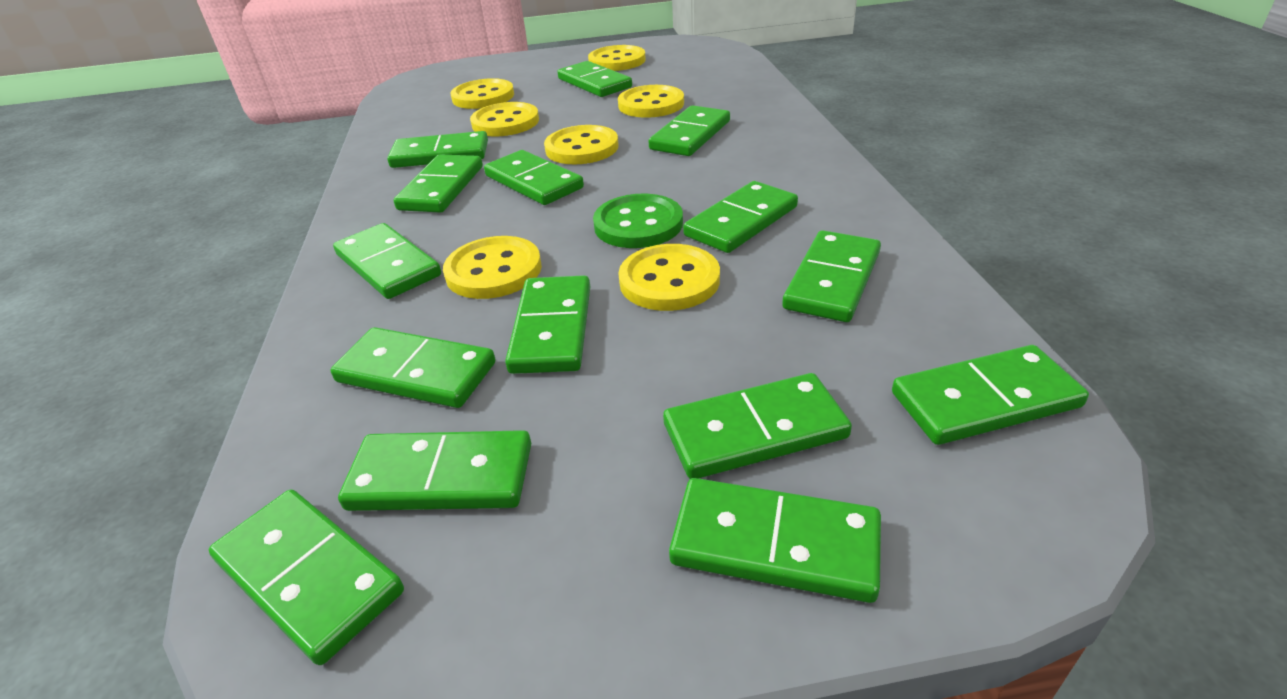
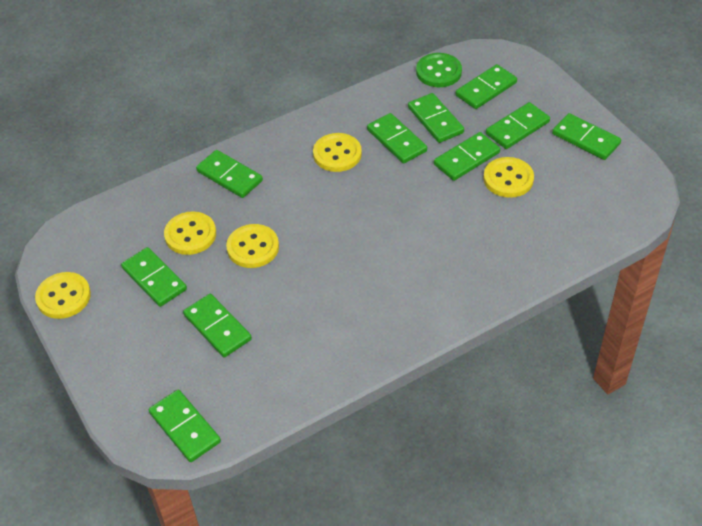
green domino: [209,489,404,665] [330,327,496,408] [333,223,441,299] [338,430,531,511] [387,131,488,168] [394,154,483,213] [484,150,584,205] [505,275,590,374] [557,61,632,97] [648,105,730,156] [663,373,852,479] [669,478,881,603] [683,181,798,253] [782,230,881,322] [892,345,1089,445] = 15 -> [121,247,187,307] [149,390,221,462] [183,294,252,358] [196,150,263,198] [367,113,427,164] [408,93,464,143] [434,132,500,181] [456,64,517,109] [486,102,550,149] [552,113,621,160] = 10
yellow button: [443,236,542,299] [451,78,514,109] [470,102,539,136] [544,125,619,164] [588,45,646,71] [618,85,684,118] [618,244,720,311] = 7 -> [35,272,91,319] [164,212,216,255] [226,224,279,268] [313,133,362,172] [483,157,534,198] = 5

